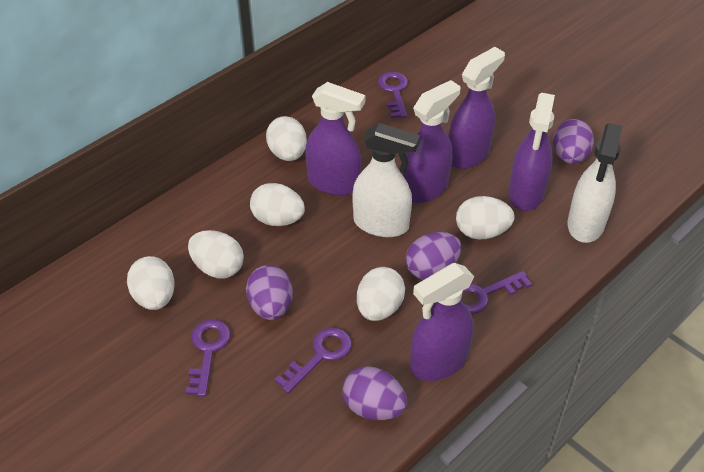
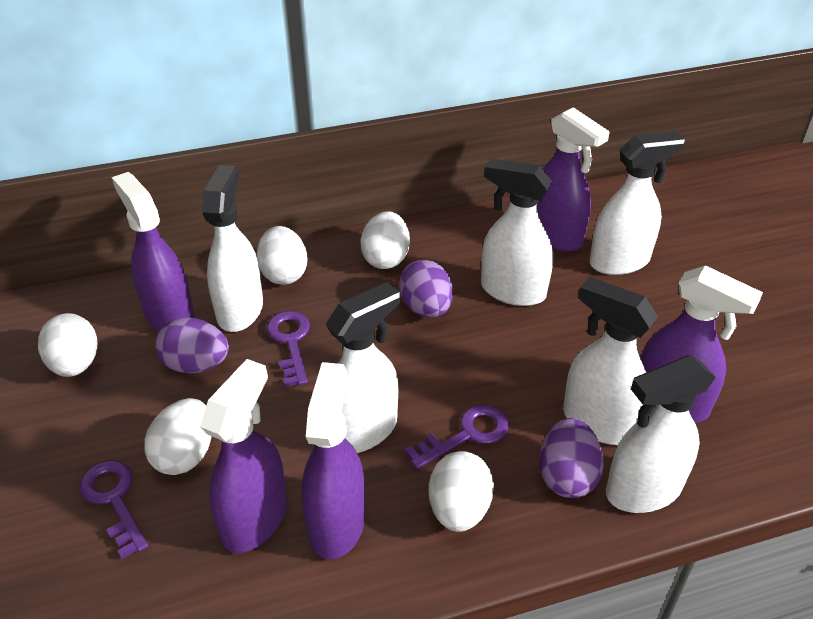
purple egg: [246,265,293,320] [342,366,407,420] [406,232,461,280] [553,119,594,164] = 4 -> [155,317,229,373] [399,260,453,318] [539,418,604,498] = 3
purple key: [185,319,231,397] [275,327,352,393] [378,72,408,118] [460,271,532,314] = 4 -> [80,460,148,559] [266,311,310,387] [405,405,509,469] = 3
white egg: [127,256,175,310] [188,230,244,279] [250,183,305,226] [266,116,307,161] [357,267,405,321] [456,196,515,239] = 6 -> [38,313,97,377] [144,398,212,475] [257,226,308,285] [360,211,410,269] [429,451,494,532] = 5
white spray bottle: [352,123,420,237] [567,123,623,243] = 2 -> [202,165,263,332] [326,282,400,453] [481,158,553,306] [563,277,658,445] [590,131,685,275] [606,355,716,513] = 6

